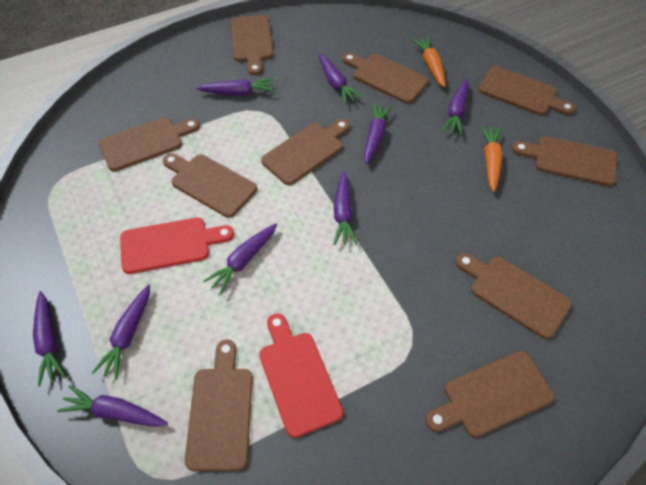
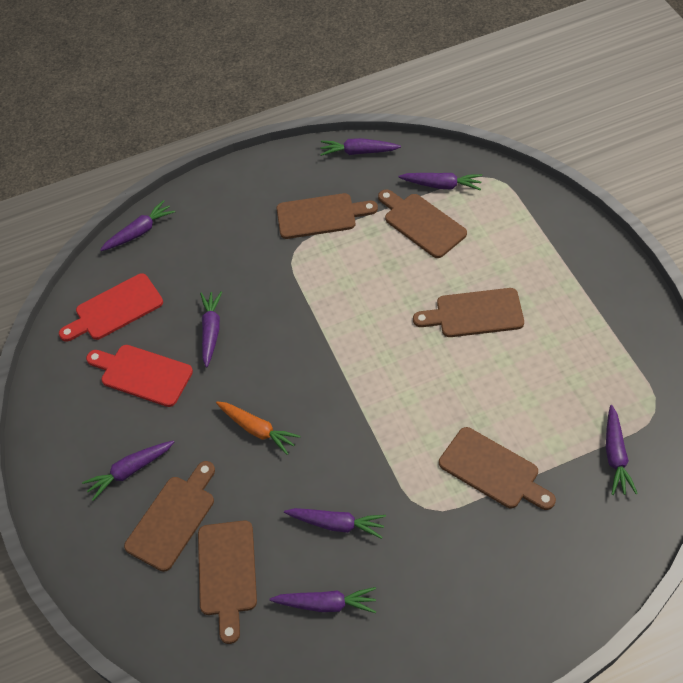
brown cutting board: [99,117,200,171] [163,154,257,218] [185,340,253,471] [231,15,273,75] [261,119,350,185] [342,53,429,103] [426,351,554,437] [456,253,572,339] [478,66,575,115] [512,136,617,186] = 10 -> [124,461,215,572] [198,520,257,644] [276,193,378,239] [378,189,467,258] [413,288,524,337] [439,427,556,510] = 6
orange carrot: [412,36,445,88] [480,126,502,192] = 2 -> [216,401,300,455] = 1
purple carrot: [33,291,66,387] [57,385,168,427] [92,284,150,380] [196,78,275,96] [203,224,277,294] [318,53,363,105] [333,171,357,245] [364,102,392,164] [441,79,469,136] = 9 -> [82,441,174,501] [100,200,175,251] [200,291,222,368] [270,587,376,613] [284,508,386,539] [320,138,401,156] [398,173,482,191] [606,405,638,495] = 8

